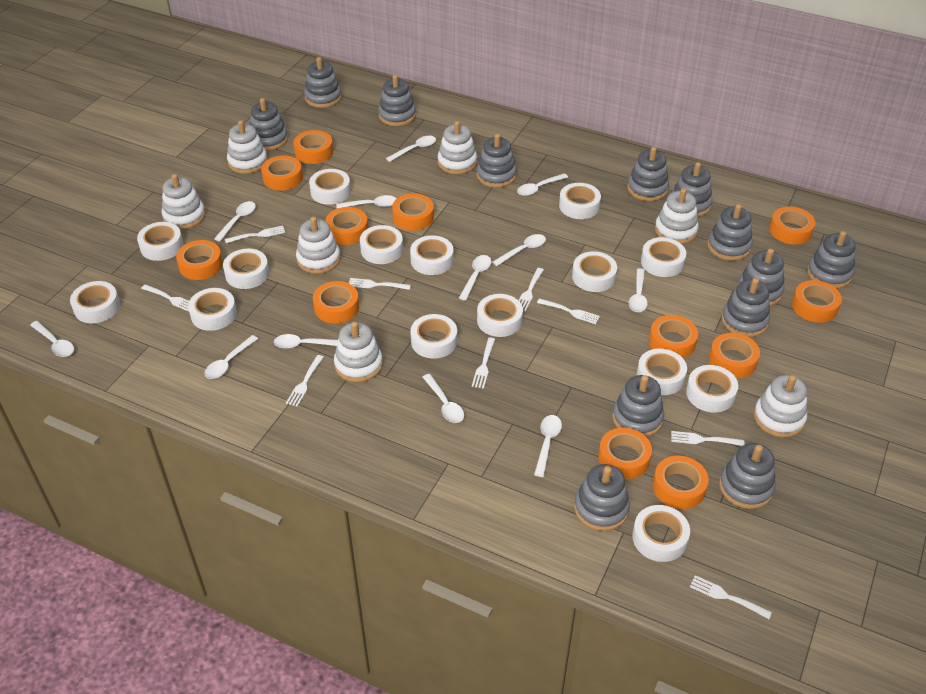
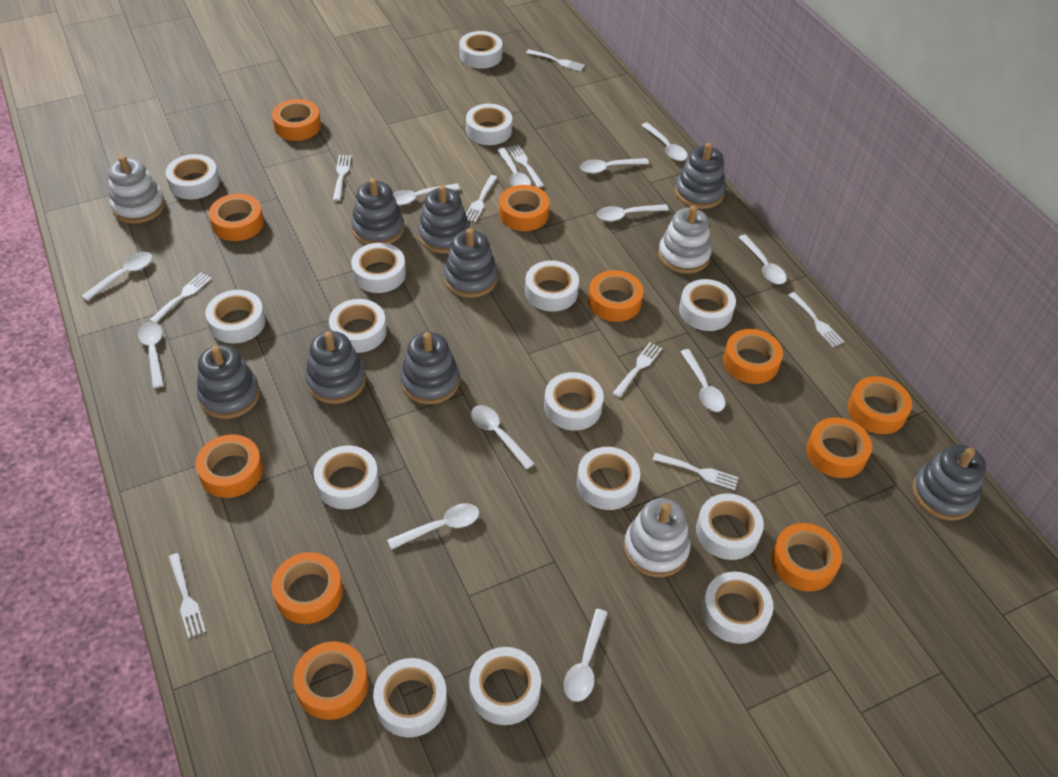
grey stacking toy: [250,98,288,151] [304,57,342,108] [378,75,416,126] [476,134,517,188] [574,464,630,531] [612,375,664,437] [627,147,669,201] [671,162,712,217] [707,204,753,261] [719,443,775,509] [721,278,770,337] [737,248,784,306] [807,231,855,289] = 13 -> [197,345,260,419] [305,331,366,404] [351,178,404,245] [400,332,459,404] [418,185,470,253] [444,228,498,298] [675,143,726,209] [912,444,986,521] = 8
orange tape: [176,240,223,280] [261,156,303,191] [293,130,333,164] [313,281,359,324] [325,207,368,245] [392,193,434,231] [598,428,652,479] [649,315,698,358] [653,456,709,509] [709,333,760,378] [770,207,815,245] [792,280,842,323] = 12 -> [196,434,263,498] [209,194,264,241] [272,99,321,141] [272,552,343,624] [293,642,368,720] [499,185,549,231] [588,270,643,322] [723,329,783,384] [771,523,842,591] [806,417,872,478] [848,376,912,434] = 11
white stacking toy: [162,174,205,229] [227,120,268,174] [296,217,341,274] [334,322,383,382] [438,121,477,175] [655,188,699,244] [754,375,807,438] = 7 -> [108,155,165,224] [623,498,691,577] [658,205,712,274] = 3

